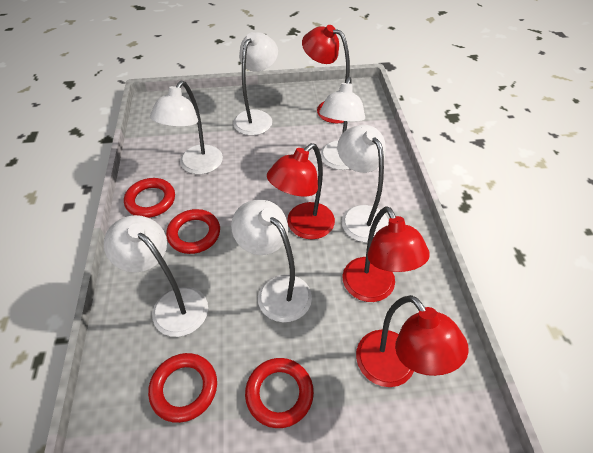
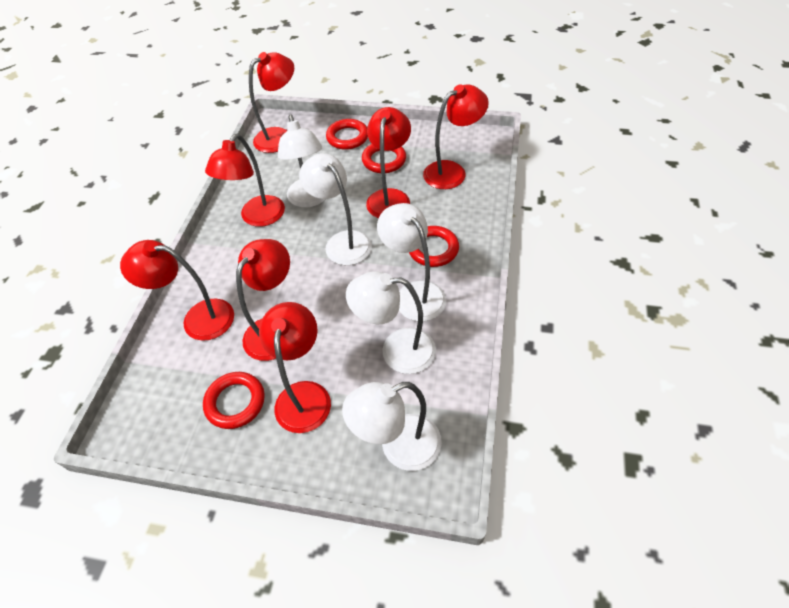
red lamp: [267,143,335,239] [302,25,350,124] [343,206,430,302] [356,295,469,387] = 4 -> [120,240,234,340] [205,134,285,227] [236,239,290,361] [249,52,294,153] [259,302,331,433] [366,107,411,218] [423,84,489,189] = 7
white lamp: [104,215,208,337] [150,81,223,174] [231,200,312,322] [233,32,278,136] [319,77,365,170] [337,125,389,242] = 6 -> [278,115,325,208] [299,153,372,265] [342,382,442,471] [346,271,436,374] [377,203,446,321] = 5

